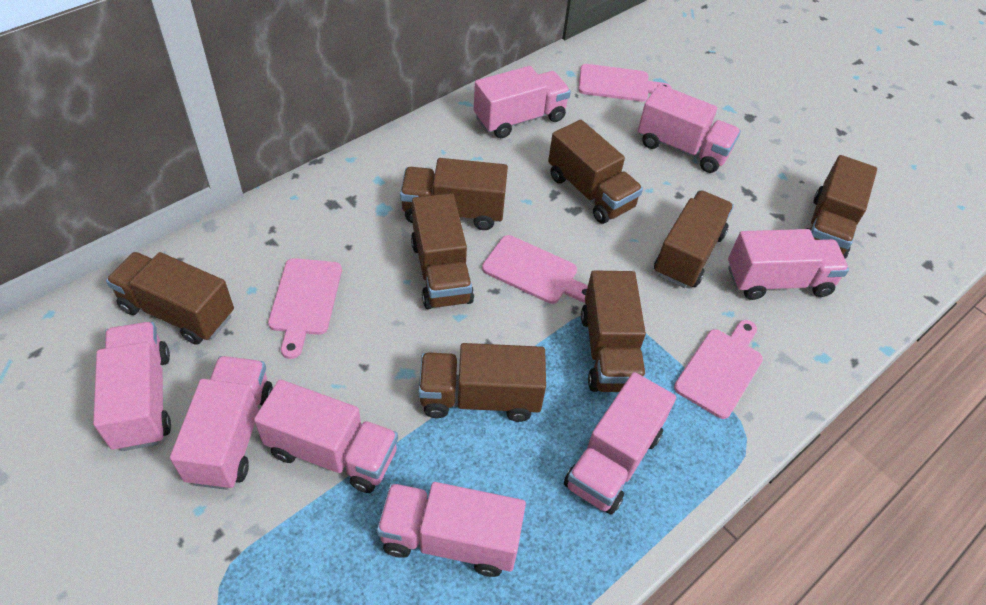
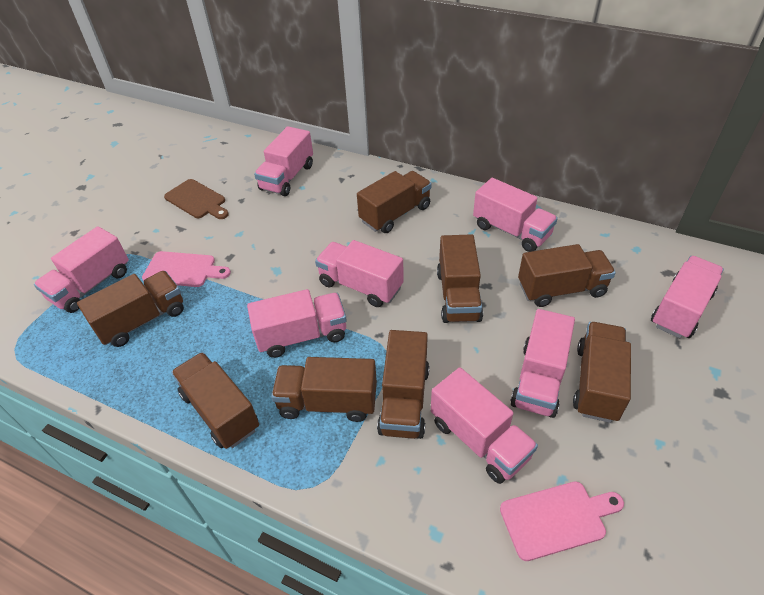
brown cutting board: none = 0 -> [164,179,229,219] = 1
pink cutting board: [268,258,342,359] [482,235,588,304] [578,64,672,102] [674,320,763,419] = 4 -> [142,251,231,287] [500,482,624,561] = 2

